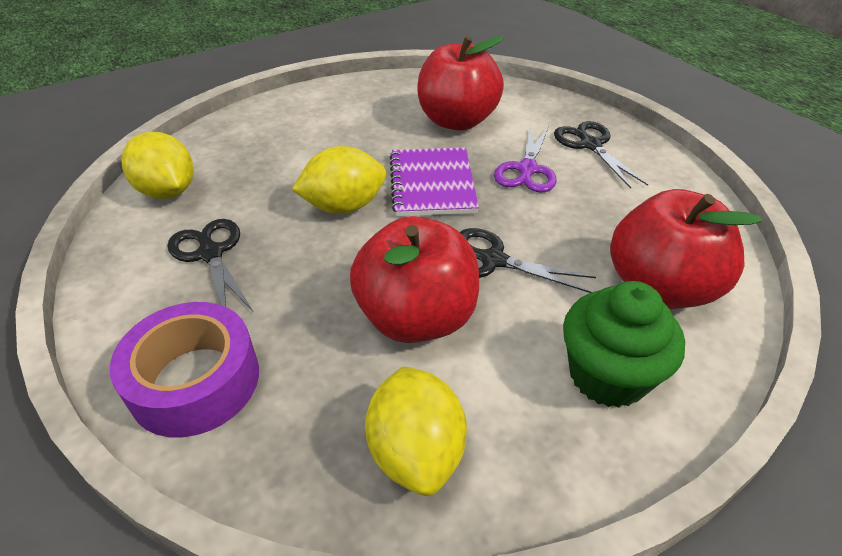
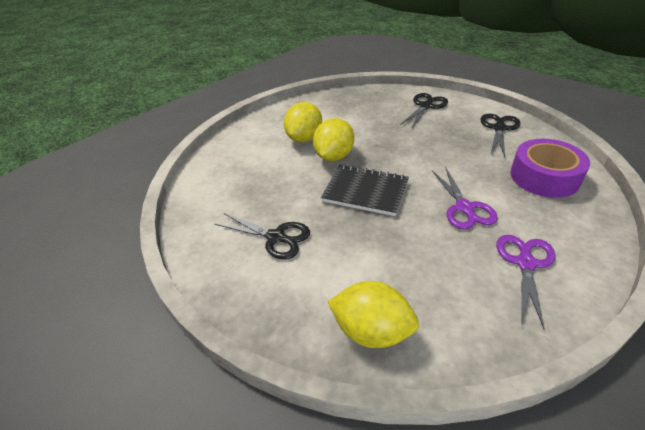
black notebook: none = 0 -> [321,165,409,216] = 1
green cupcake: [563,281,685,408] = 1 -> none = 0
purple notebook: [390,147,479,216] = 1 -> none = 0
purple scissors: [494,125,557,193] = 1 -> [432,167,498,230] [496,235,555,330] = 2
red apple: [350,216,479,343] [417,36,504,131] [610,189,762,309] = 3 -> none = 0

